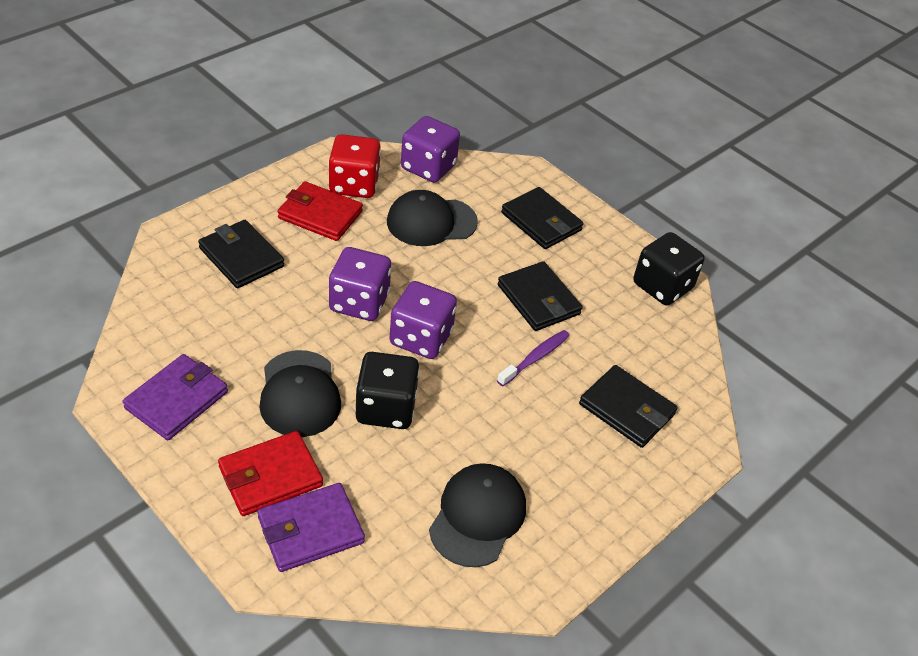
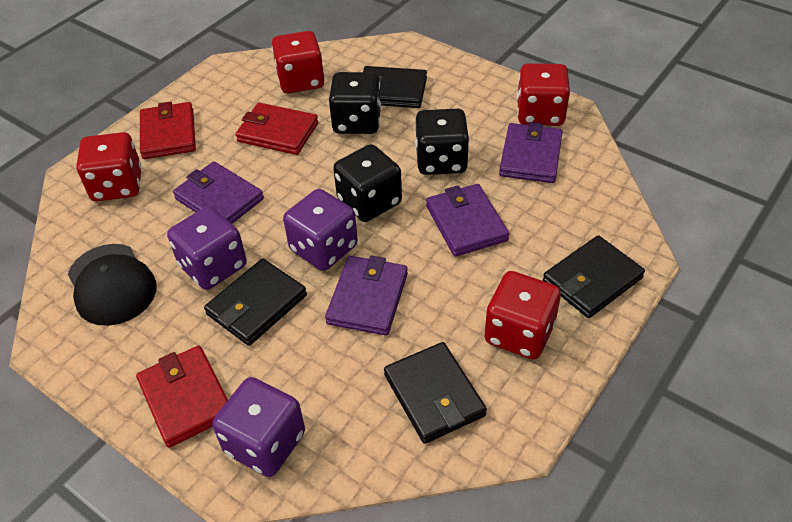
black cap: [259,350,341,437] [387,190,478,246] [429,463,526,567] = 3 -> [68,244,157,326] = 1
black dice: [355,352,419,429] [633,232,705,305] = 2 -> [329,72,381,134] [333,144,402,222] [415,109,469,175] = 3
purple toothbrush: [497,330,570,386] = 1 -> none = 0
purple wallet: [123,354,228,440] [258,483,365,572] = 2 -> [173,161,264,224] [325,256,408,336] [426,184,509,257] [499,122,563,183] = 4
red dice: [328,134,381,198] = 1 -> [76,132,141,201] [272,31,325,93] [484,271,561,360] [517,63,570,126] = 4
red wallet: [218,431,323,516] [278,181,363,241] = 2 -> [136,346,228,448] [140,102,196,159] [235,103,318,155] = 3

